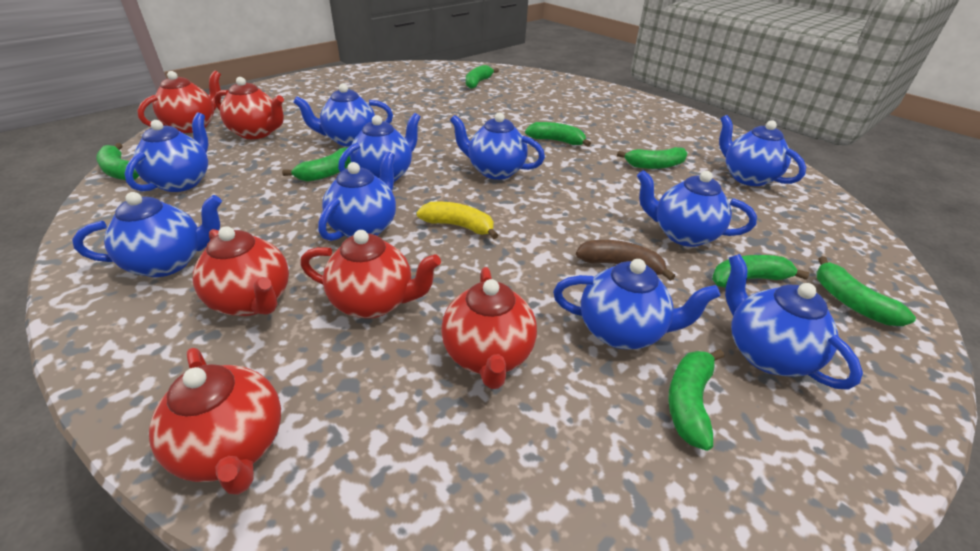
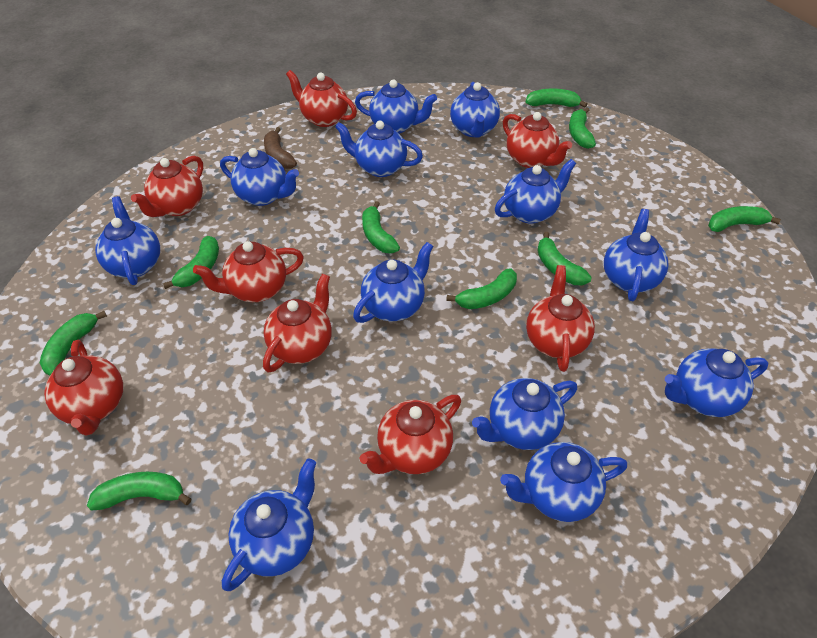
blue teapot: [72,192,222,277] [124,112,208,192] [293,84,393,147] [318,151,396,241] [338,113,421,182] [450,112,545,180] [553,259,721,350] [637,170,757,247] [719,115,806,186] [725,254,863,390] = 10 -> [95,196,160,285] [220,148,299,206] [222,458,316,591] [335,121,423,177] [353,242,433,323] [355,80,437,134] [450,82,500,138] [472,378,577,450] [495,159,576,224] [500,442,627,522] [604,209,668,301] [665,348,768,417] = 12
green banana: [96,143,139,180] [282,147,351,182] [466,65,499,89] [525,122,591,147] [617,147,687,169] [669,349,724,451] [712,255,809,288] [816,256,916,326] = 8 -> [40,311,107,376] [87,472,191,511] [163,236,219,289] [362,201,400,253] [446,268,517,309] [526,89,588,108] [537,232,592,285] [569,108,596,149] [708,206,781,232] = 9
red teapot: [137,70,221,133] [149,348,281,495] [193,226,289,316] [214,77,284,139] [300,230,441,319] [441,267,537,389] = 6 -> [44,340,123,436] [131,156,203,217] [193,241,304,302] [263,274,332,372] [286,70,357,127] [359,395,461,474] [503,112,572,168] [526,265,595,372] = 8
yellow banana: [416,201,498,239] = 1 -> none = 0

